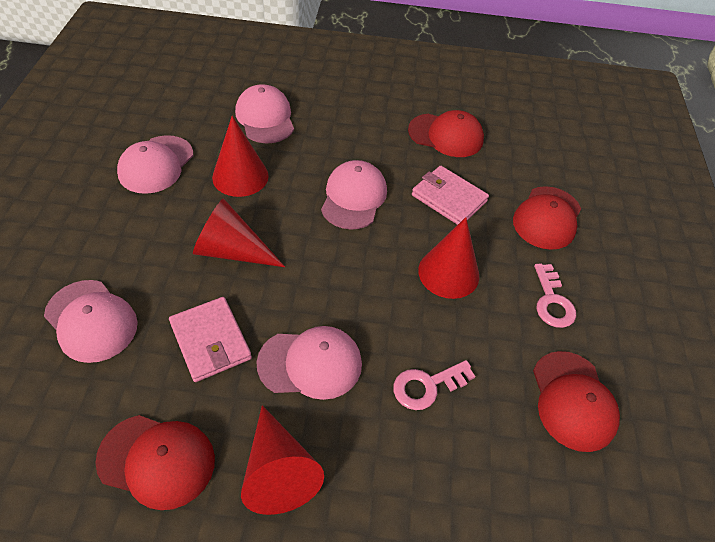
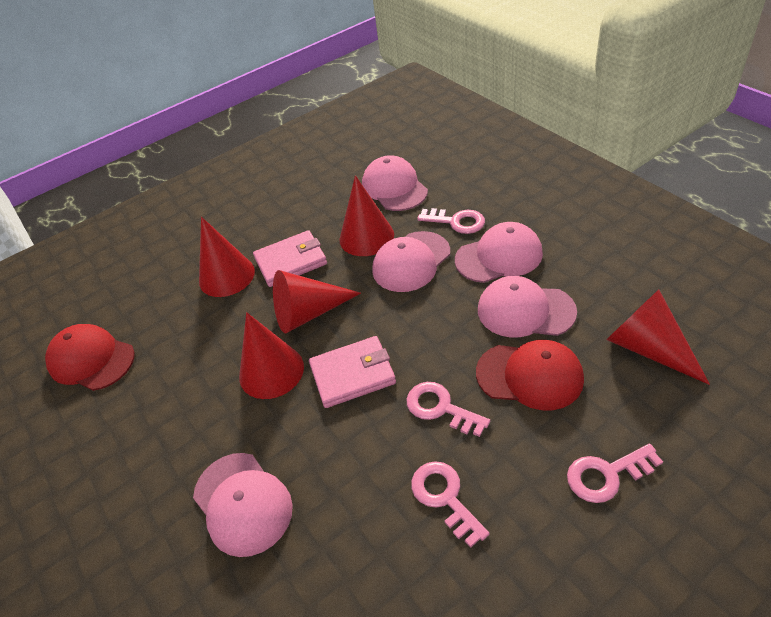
pink key: [393,360,476,410] [534,263,576,328] = 2 -> [407,382,490,437] [411,461,490,548] [417,208,485,234] [567,443,663,503] = 4
red cap: [96,415,215,510] [408,110,484,157] [513,186,581,250] [533,351,620,452] = 4 -> [45,324,135,391] [476,340,584,410] = 2
red cone: [193,199,285,267] [212,116,269,197] [241,405,324,515] [418,217,479,299] = 4 -> [199,217,255,297] [239,312,304,399] [273,270,361,333] [339,175,394,256] [606,289,710,385] = 5

